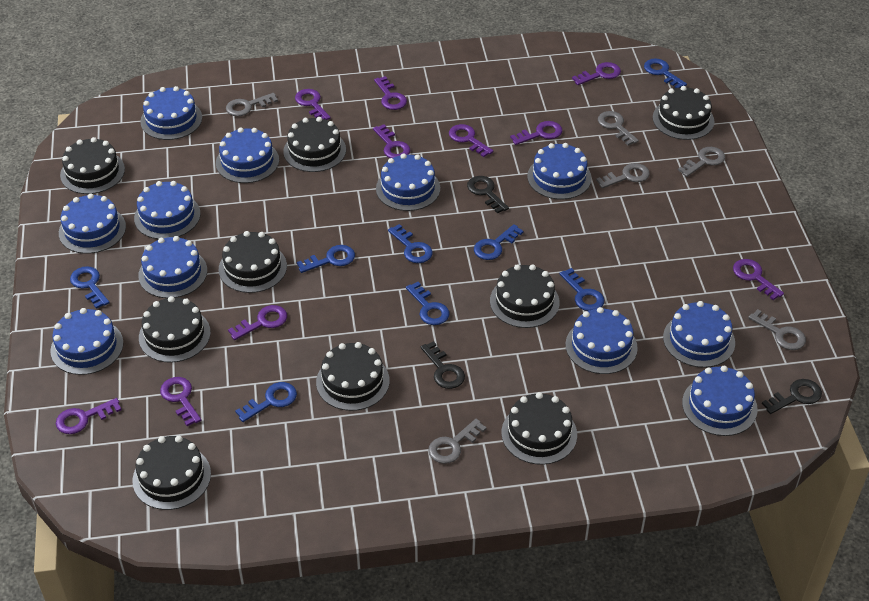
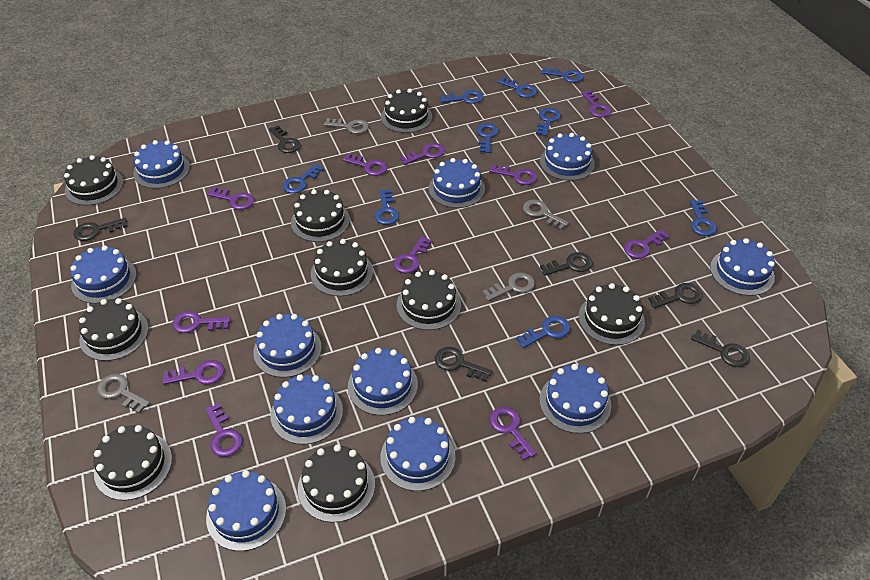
black key: [421,341,465,389] [467,176,509,214] [762,379,822,414] = 3 -> [74,218,127,241] [269,125,301,153] [435,347,493,382] [540,252,593,276] [648,283,703,308] [691,329,750,367] = 6
blue key: [70,266,110,309] [235,382,297,422] [297,245,355,273] [388,224,433,263] [406,282,450,325] [474,224,524,260] [559,268,604,311] [644,58,687,88] = 8 -> [282,164,324,194] [374,190,399,225] [440,90,483,104] [476,123,499,153] [497,76,537,98] [516,316,570,348] [536,108,561,136] [541,67,583,83] [690,200,717,236] = 9
grey key: [226,93,278,116] [428,419,486,464] [596,163,650,188] [598,111,639,146] [678,147,725,177] [748,309,806,350] = 6 -> [97,374,150,413] [324,118,369,134] [482,272,535,301] [523,199,569,230] = 4
purple key: [56,398,122,434] [160,377,201,426] [228,305,287,340] [295,89,331,120] [373,124,410,158] [374,76,407,110] [449,124,493,157] [510,121,562,145] [572,62,621,85] [733,259,784,300] = 10 -> [162,360,225,385] [173,311,231,333] [205,403,243,457] [207,187,254,210] [342,153,388,176] [393,236,432,273] [400,143,445,165] [489,164,537,185] [489,407,537,461] [581,90,611,118] [624,229,669,259] = 11

